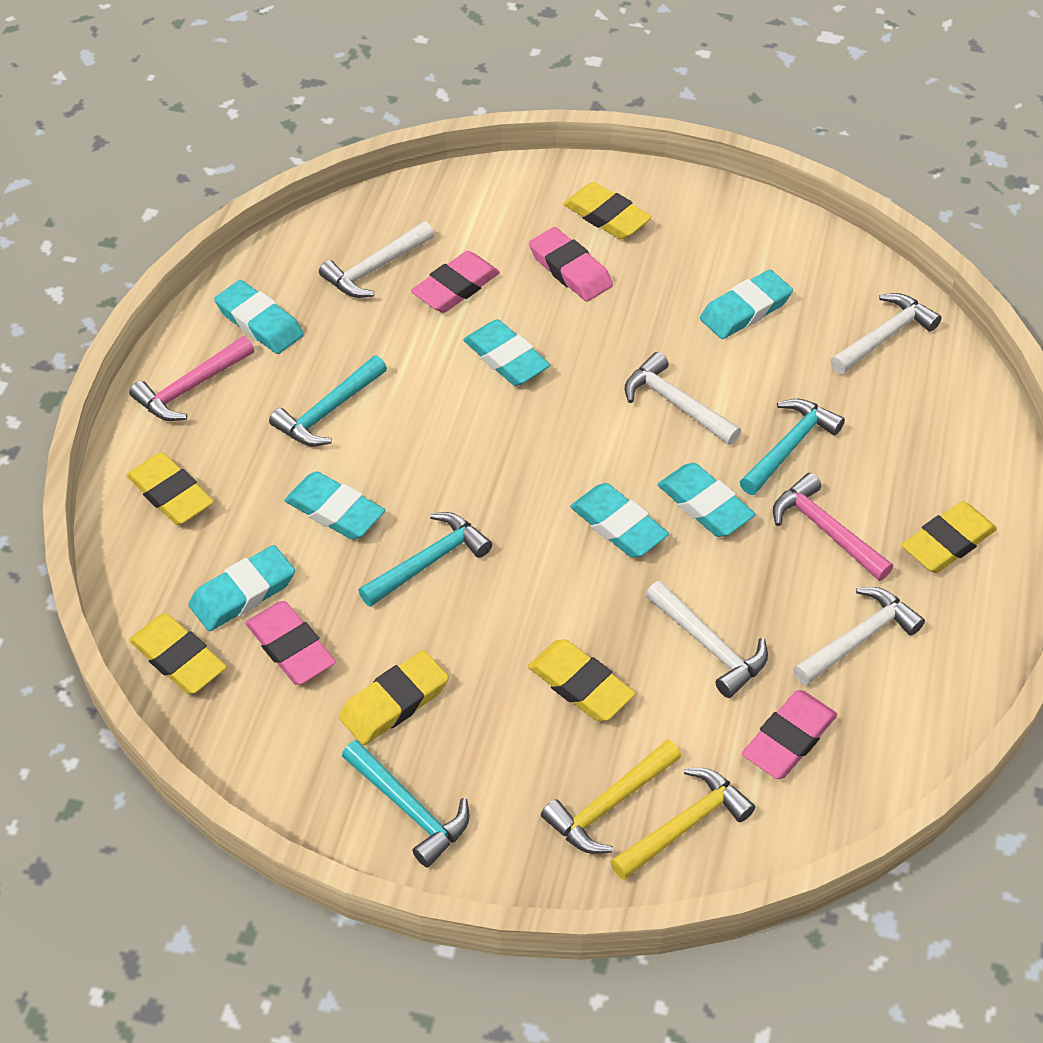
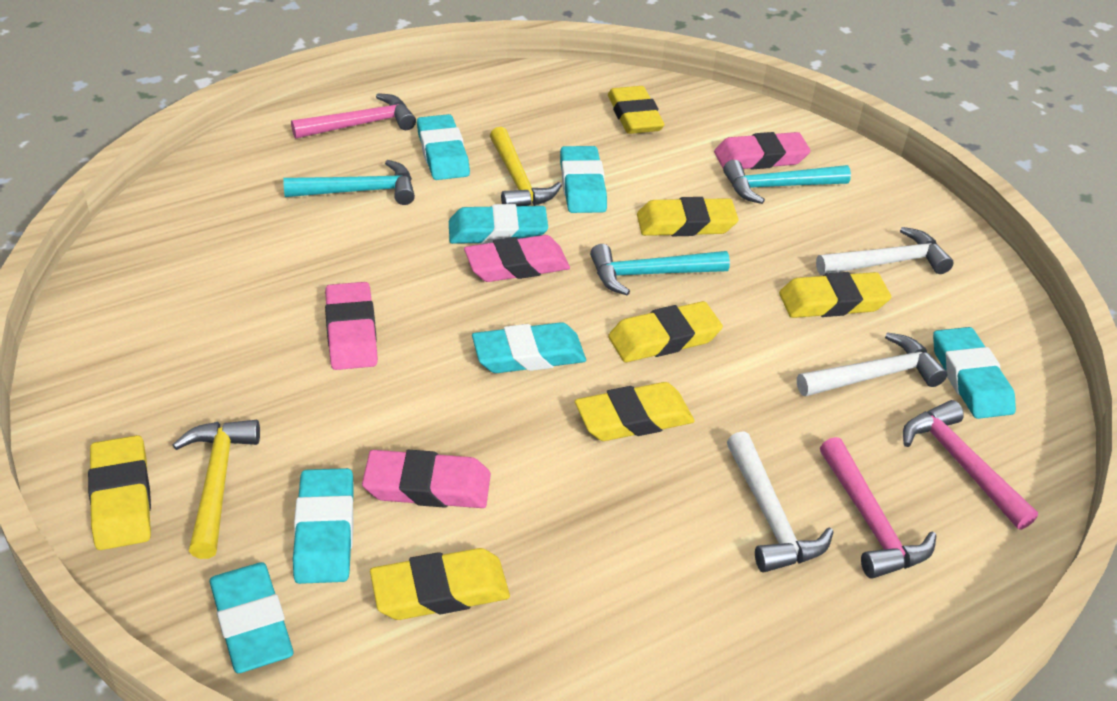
pink hammer: [129,336,254,421] [773,473,893,581] = 2 -> [291,93,416,139] [820,437,936,579] [903,400,1038,530] = 3
turquoise hammer: [269,356,387,446] [342,740,470,867] [358,512,492,607] [740,399,845,495] = 4 -> [283,160,415,205] [590,244,730,296] [723,160,851,204] = 3
white hammer: [319,221,434,298] [625,352,741,445] [646,581,768,698] [793,587,925,686] [830,293,941,374] = 5 -> [727,431,833,572] [797,332,948,396] [816,227,953,275] = 3
yellow eraser: [126,452,214,525] [129,613,227,694] [339,650,449,745] [528,639,635,721] [563,182,652,239] [901,501,997,573] = 6 -> [88,435,151,550] [370,548,510,620] [575,382,695,441] [608,86,665,134] [608,301,723,362] [637,197,738,236] [779,272,891,318] = 7

